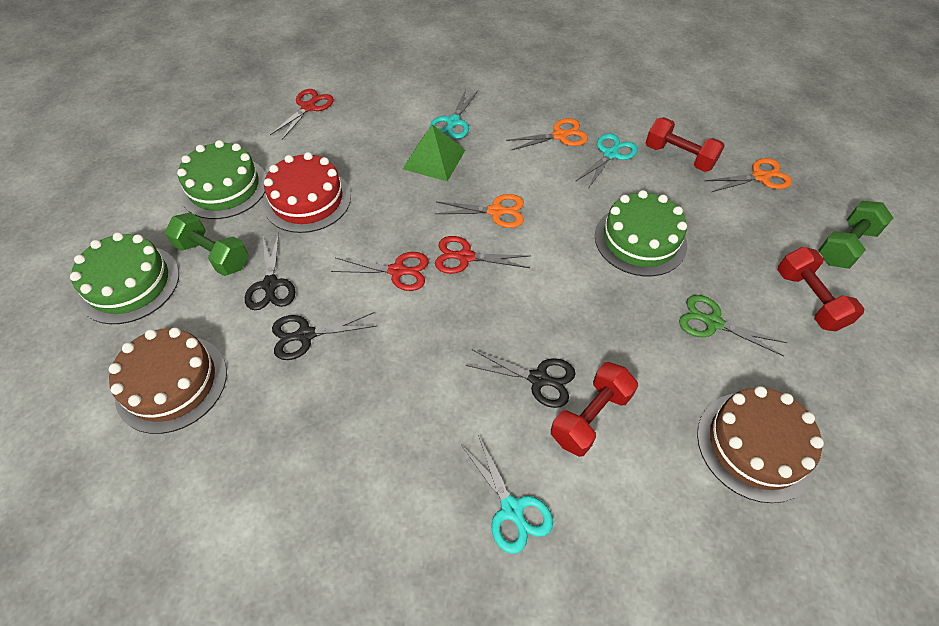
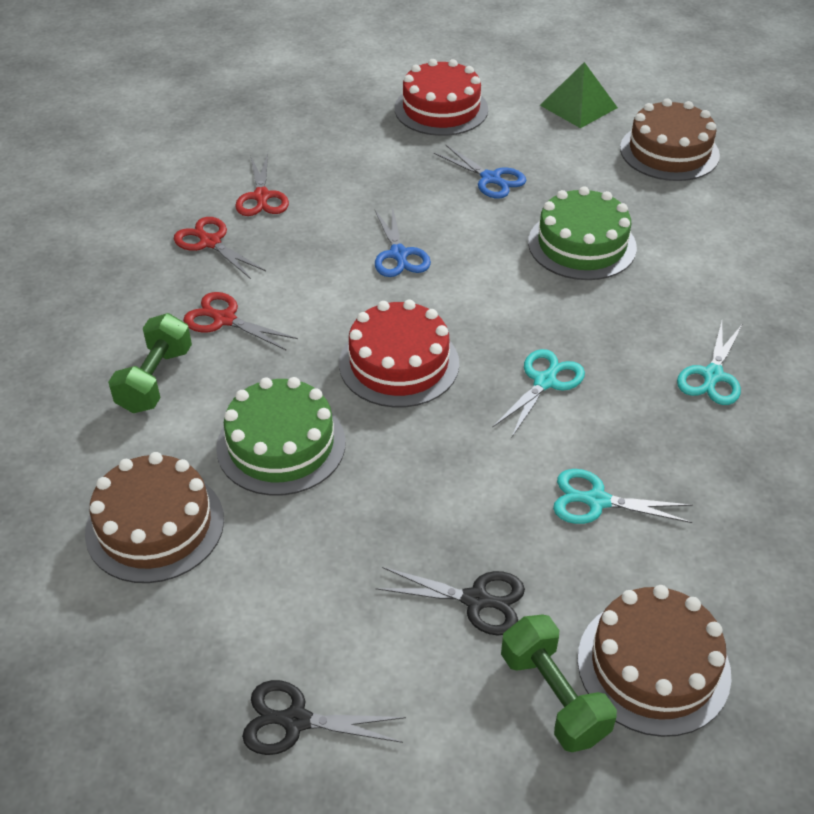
black scissors: [245,232,295,310] [272,312,377,360] [466,350,576,408] = 3 -> [242,680,406,755] [376,567,525,636] = 2
blue scissors: none = 0 -> [374,206,431,277] [434,145,526,199] = 2
brown cake: [109,327,227,434] [697,386,824,503] = 2 -> [85,452,224,583] [577,585,731,737] [620,99,720,181] = 3
green cake: [70,232,179,324] [177,140,266,219] [595,190,687,276] = 3 -> [216,377,346,496] [528,186,637,280] = 2
green scissors: [679,295,787,356] = 1 -> none = 0
orange scissors: [435,194,524,228] [506,118,588,150] [705,158,792,192] = 3 -> none = 0
red cake: [263,152,351,233] = 1 -> [339,299,459,408] [395,59,488,136] = 2
red dumbbell: [551,362,638,457] [646,117,725,172] [778,247,864,331] = 3 -> none = 0

